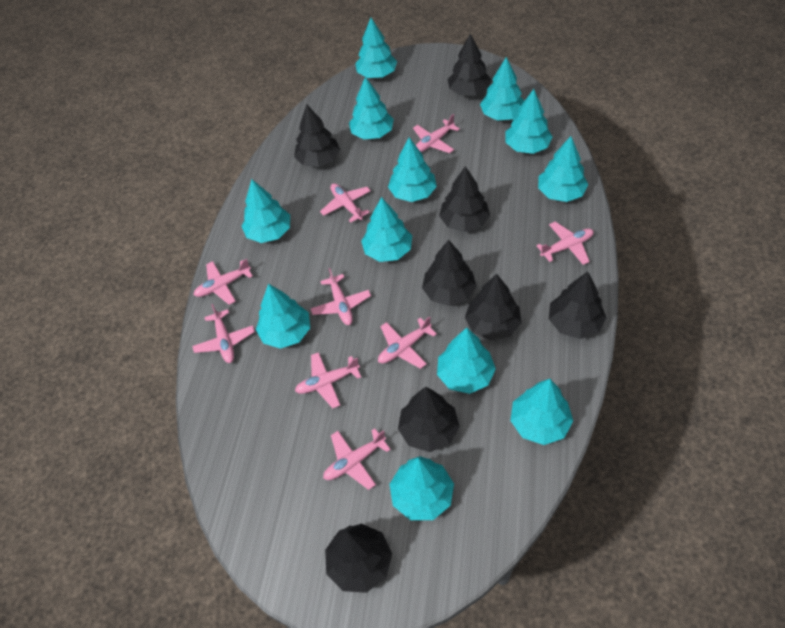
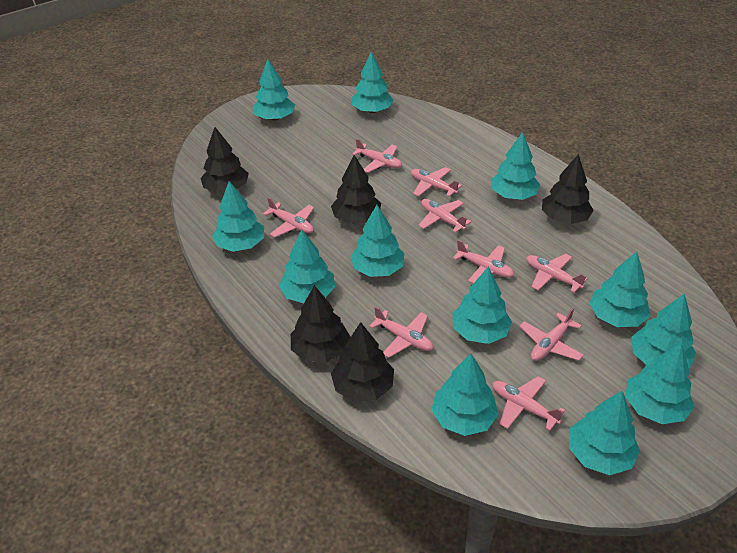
black tree: [294,104,340,167] [325,524,392,593] [398,387,460,452] [422,240,477,306] [439,166,490,232] [448,33,492,96] [465,274,521,340] [549,271,606,339] = 8 -> [201,127,249,193] [291,285,350,363] [331,155,381,223] [331,322,394,402] [542,154,594,224] = 5

